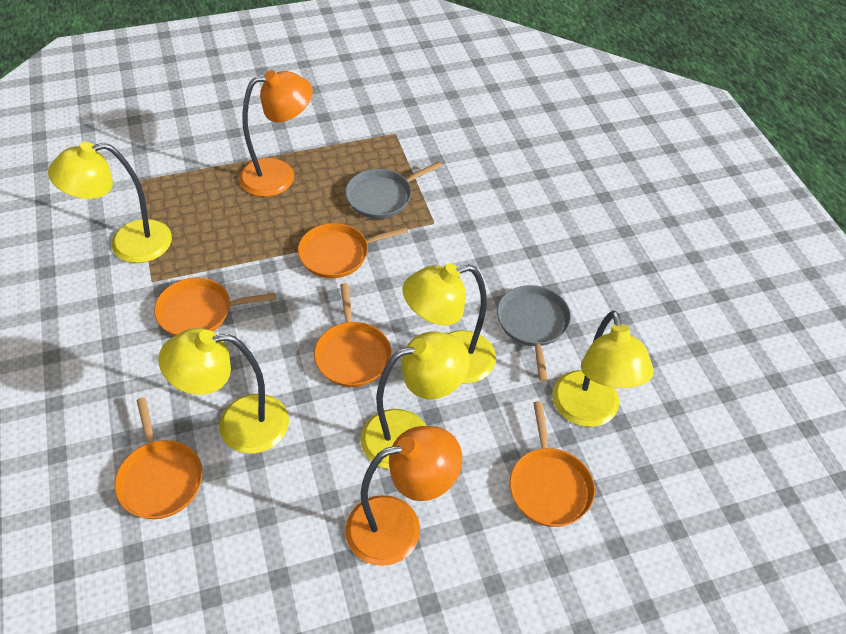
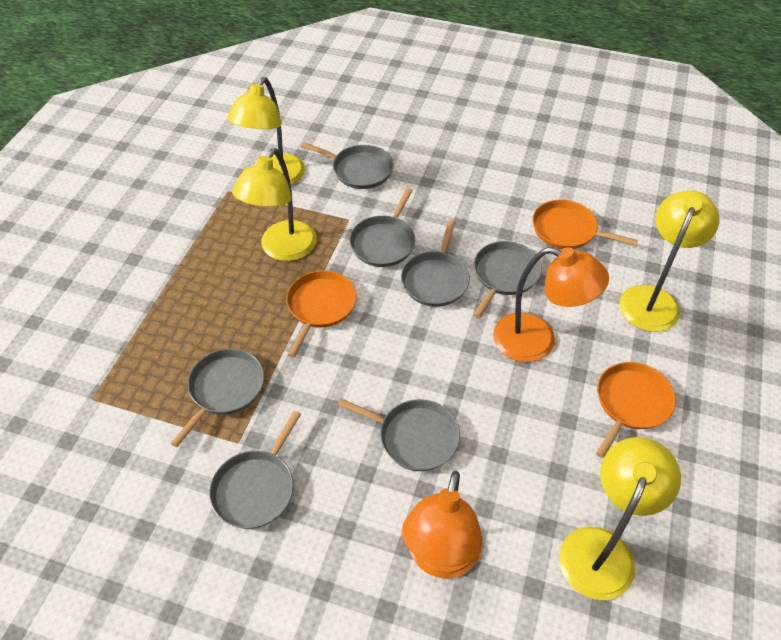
grey pan: [345,161,442,219] [497,285,571,382] = 2 -> [170,348,264,447] [209,411,301,529] [301,142,393,189] [338,398,460,471] [349,188,415,267] [401,220,470,307] [473,241,542,319] = 7
orange pan: [114,397,203,519] [154,278,276,336] [298,223,408,278] [314,283,391,387] [510,401,595,527] = 5 -> [286,270,357,358] [532,200,638,249] [596,362,676,458] = 3
yellow lamp: [48,142,172,263] [158,328,289,454] [361,332,470,470] [402,264,496,384] [552,310,654,427] = 5 -> [227,77,305,185] [232,148,317,261] [559,437,681,600] [619,190,719,332] = 4

